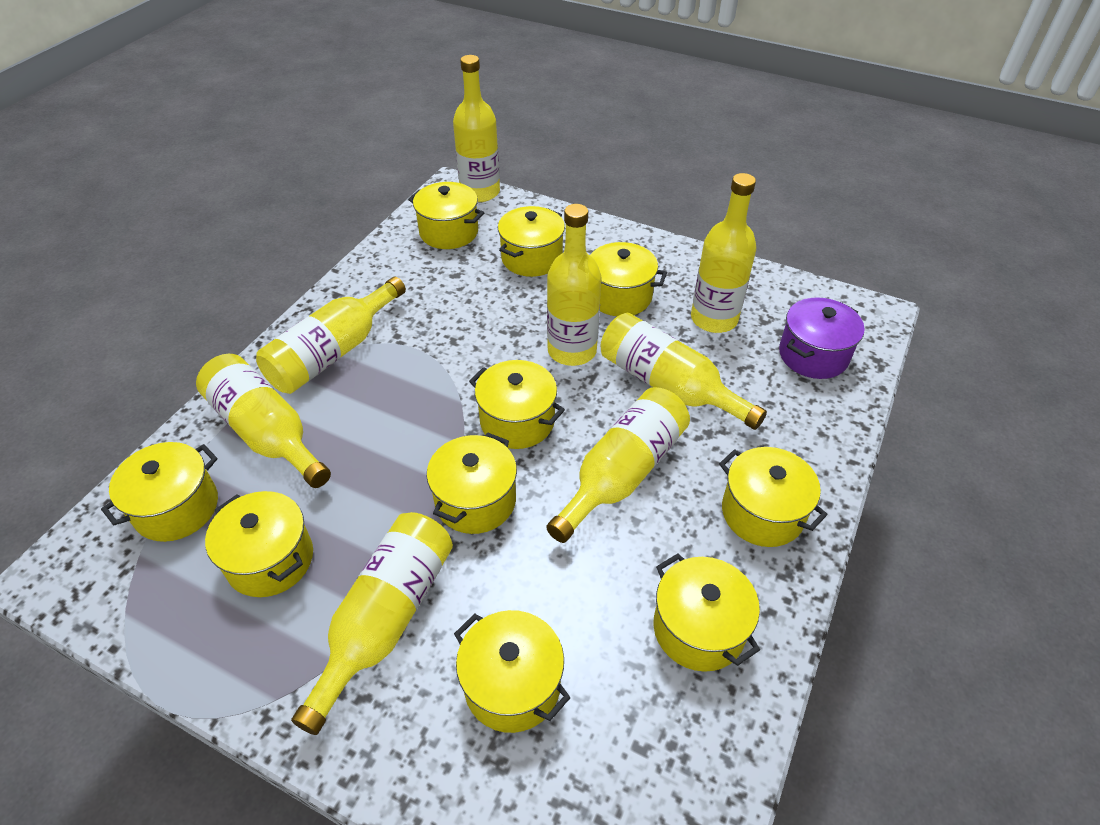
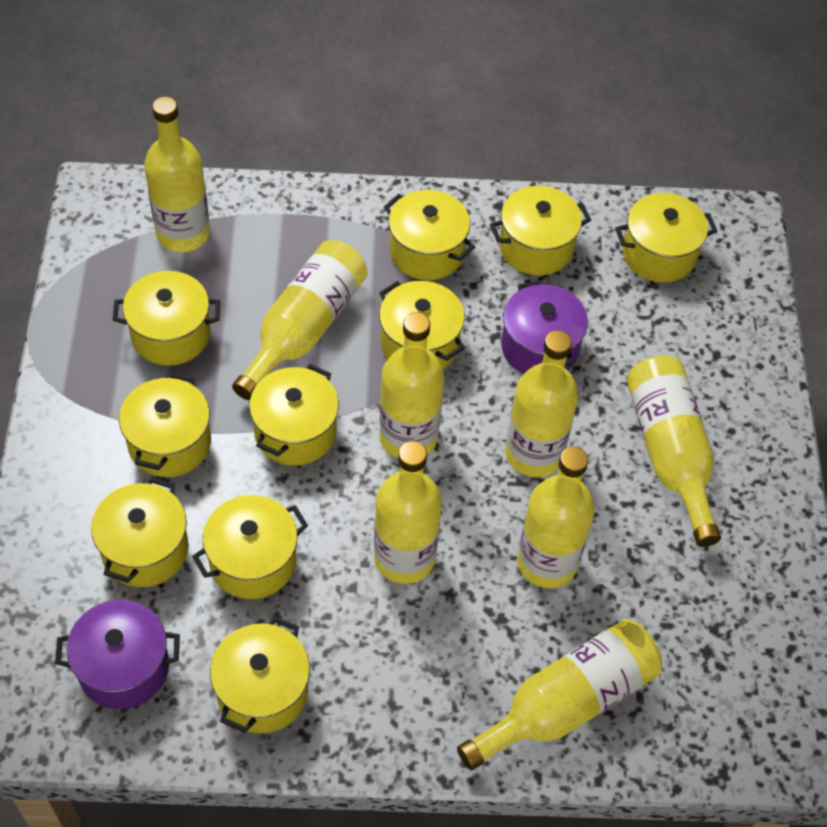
purple pot: [779,298,865,379] = 1 -> [55,600,180,709] [501,280,588,374] = 2

